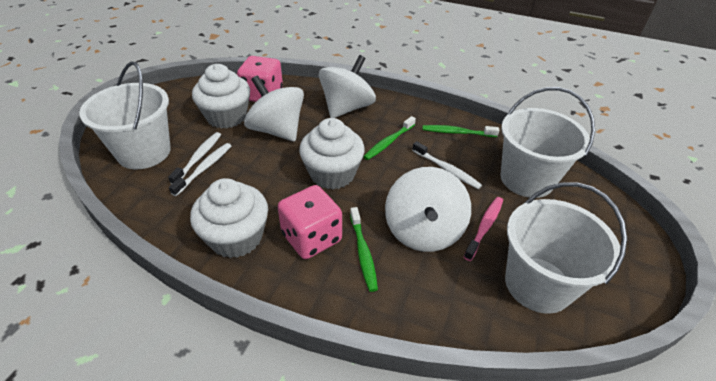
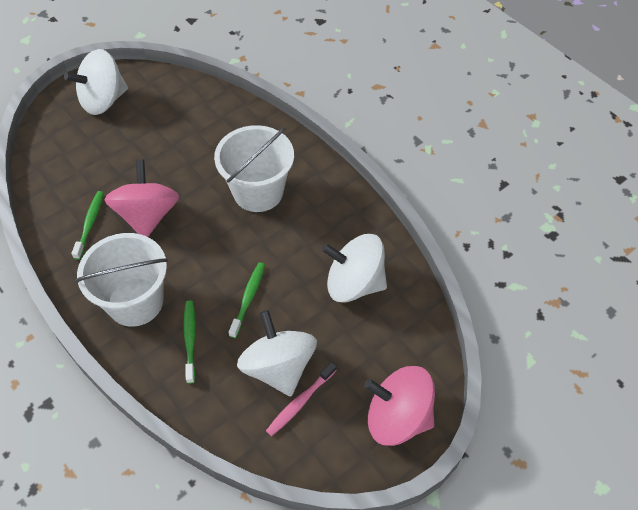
pink dice: [237,56,283,102] [278,185,342,259] = 2 -> none = 0
pink spinning top: none = 0 -> [104,159,179,237] [364,366,435,446] = 2
white bucket: [79,61,171,169] [500,87,595,198] [505,182,627,314] = 3 -> [75,233,168,327] [214,125,294,212] = 2
white cupcake: [190,178,268,258] [192,64,250,129] [299,118,365,189] = 3 -> none = 0
white toothbrush: [168,132,221,184] [169,143,231,196] [412,141,482,189] = 3 -> none = 0

